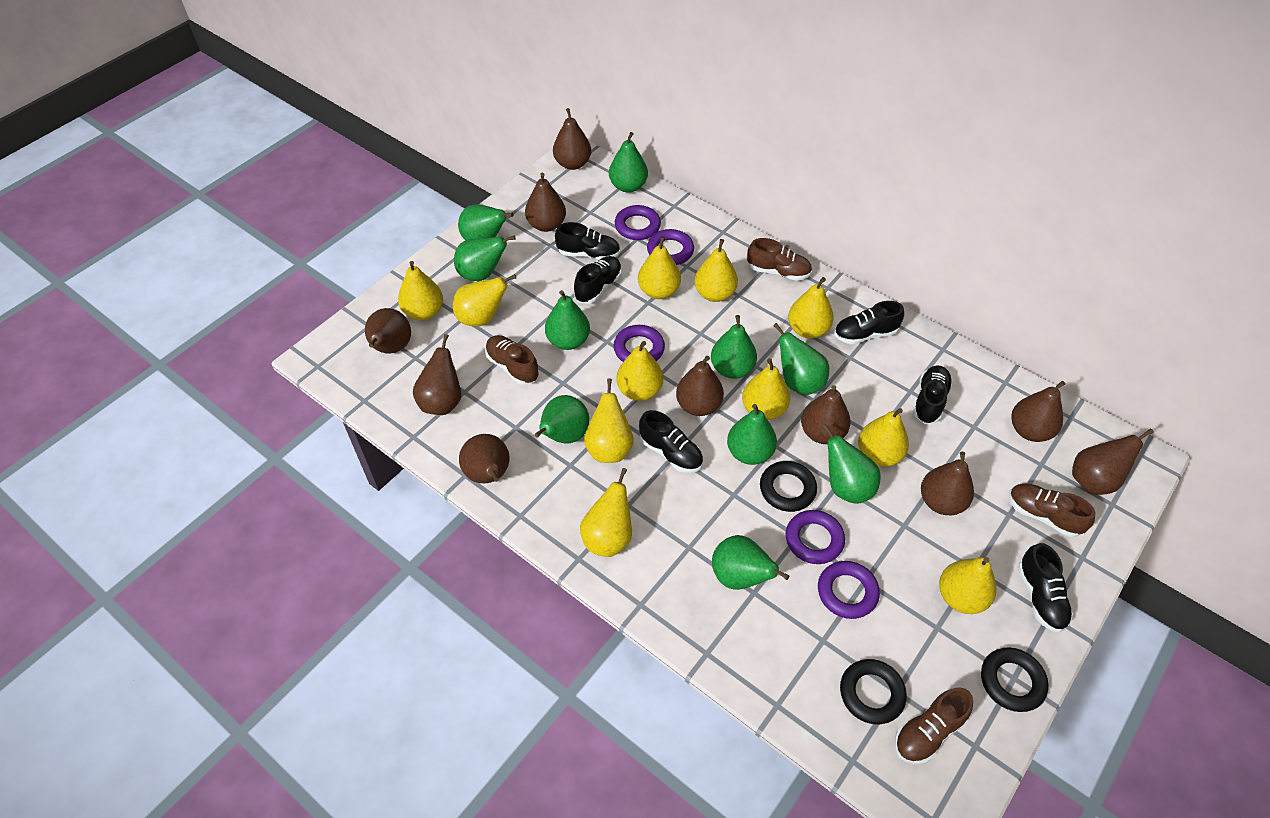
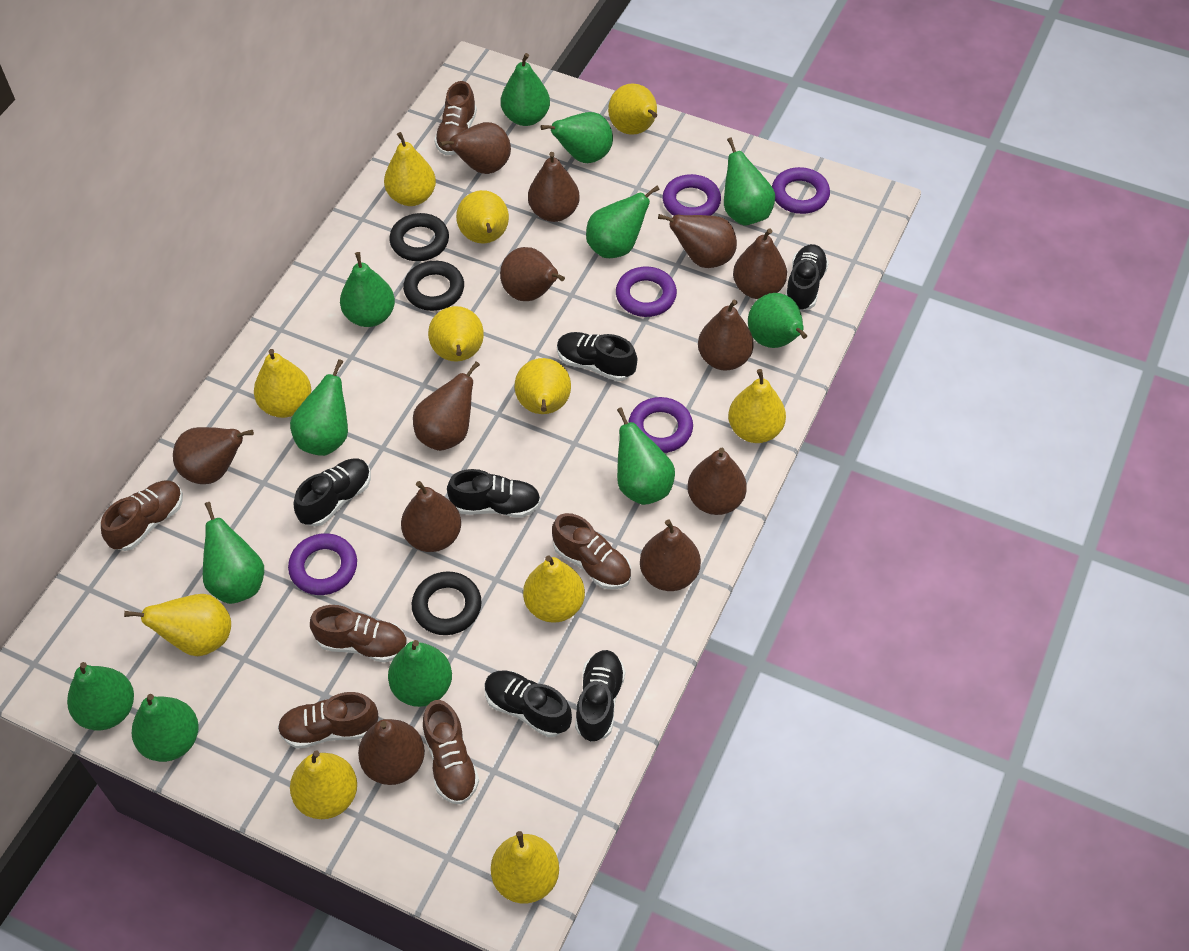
brown pear: [365,308,411,354] [413,334,461,415] [459,434,509,483] [525,173,566,232] [553,108,591,170] [676,356,724,416] [801,385,851,444] [921,452,974,515] [1011,381,1065,442] [1072,429,1154,495] = 10 -> [173,427,254,484] [358,719,425,785] [401,481,461,552] [413,361,480,451] [439,122,511,174] [500,247,565,301] [528,152,580,222] [640,520,701,591] [658,214,737,268] [687,448,747,515] [698,300,754,371] [733,228,787,299] = 12
brown shoe: [485,335,539,385] [747,238,812,281] [895,687,973,764] [1009,484,1096,537] = 4 -> [101,481,183,551] [278,692,378,748] [310,605,407,663] [423,700,479,804] [434,81,477,155] [552,513,631,590] = 6
green pear: [454,236,516,281] [458,204,514,240] [535,395,589,443] [545,290,590,350] [609,132,648,193] [711,315,757,379] [712,535,790,590] [727,404,777,465] [773,323,829,395] [822,424,881,504] = 10 -> [67,662,134,730] [132,694,199,762] [203,502,264,604] [290,359,348,456] [340,252,395,327] [388,640,452,707] [501,53,550,126] [540,112,613,163] [586,185,660,258] [617,407,675,505] [724,137,775,226] [748,293,807,348] = 12

